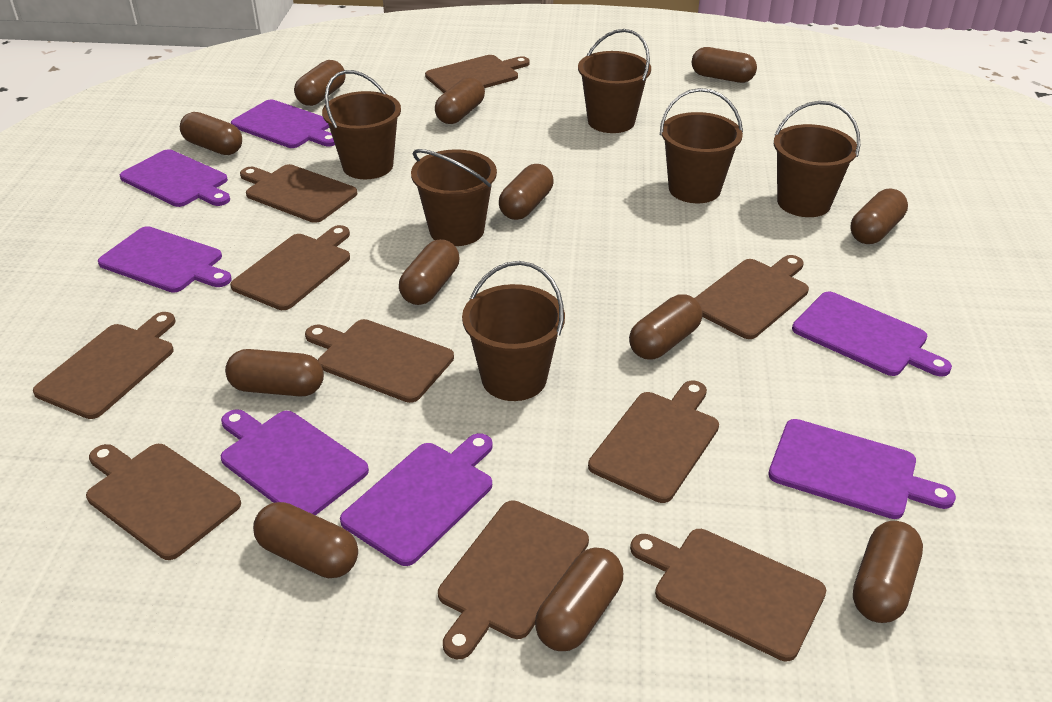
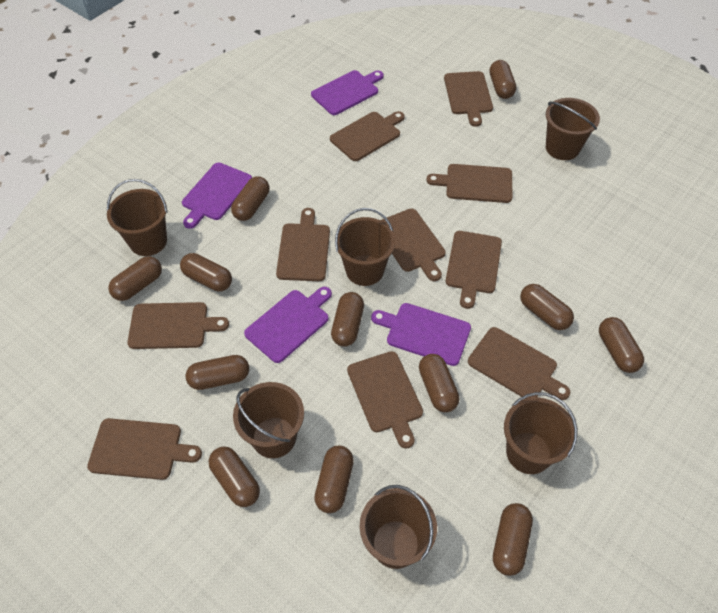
purple cutting board: [98,226,232,293] [120,149,230,207] [221,409,369,515] [231,100,335,148] [340,433,493,566] [768,419,956,519] [792,292,952,377] = 7 -> [182,163,252,229] [244,287,332,363] [311,70,384,115] [371,303,471,366] = 4

